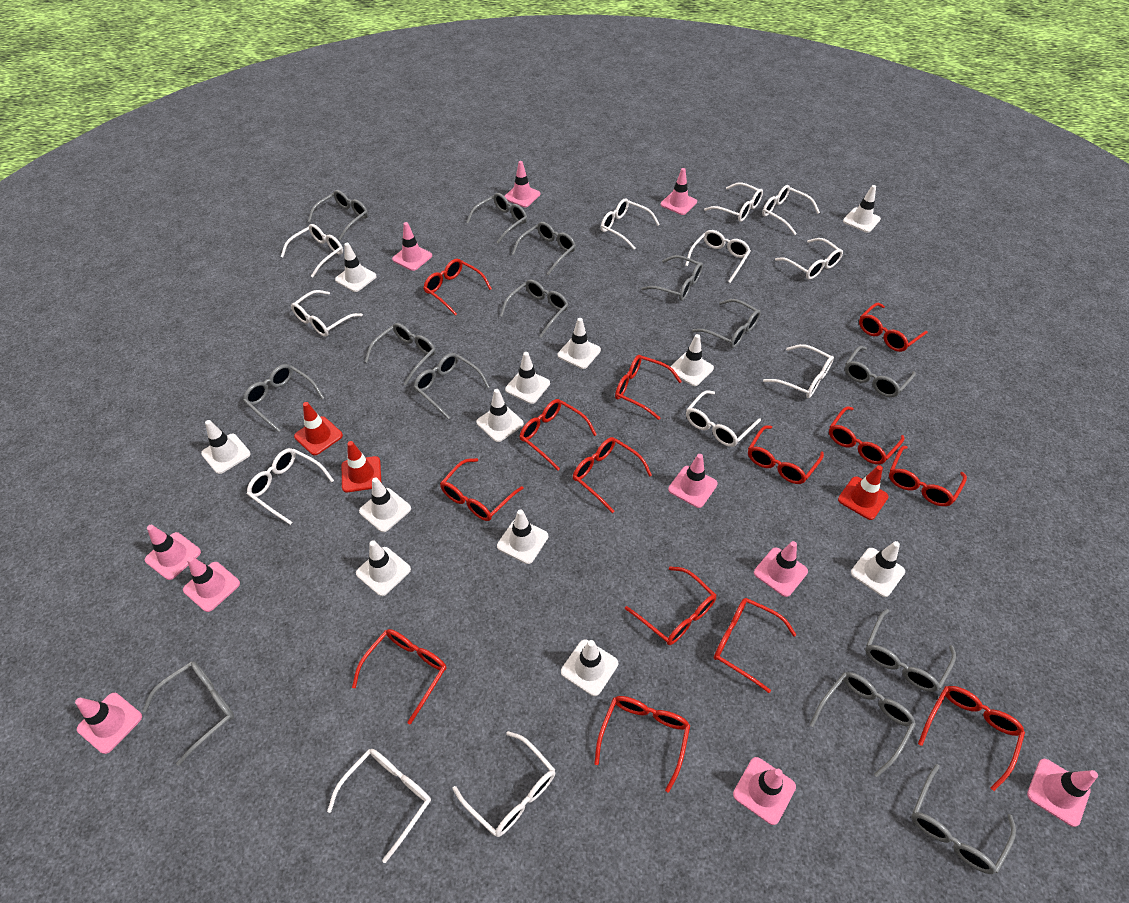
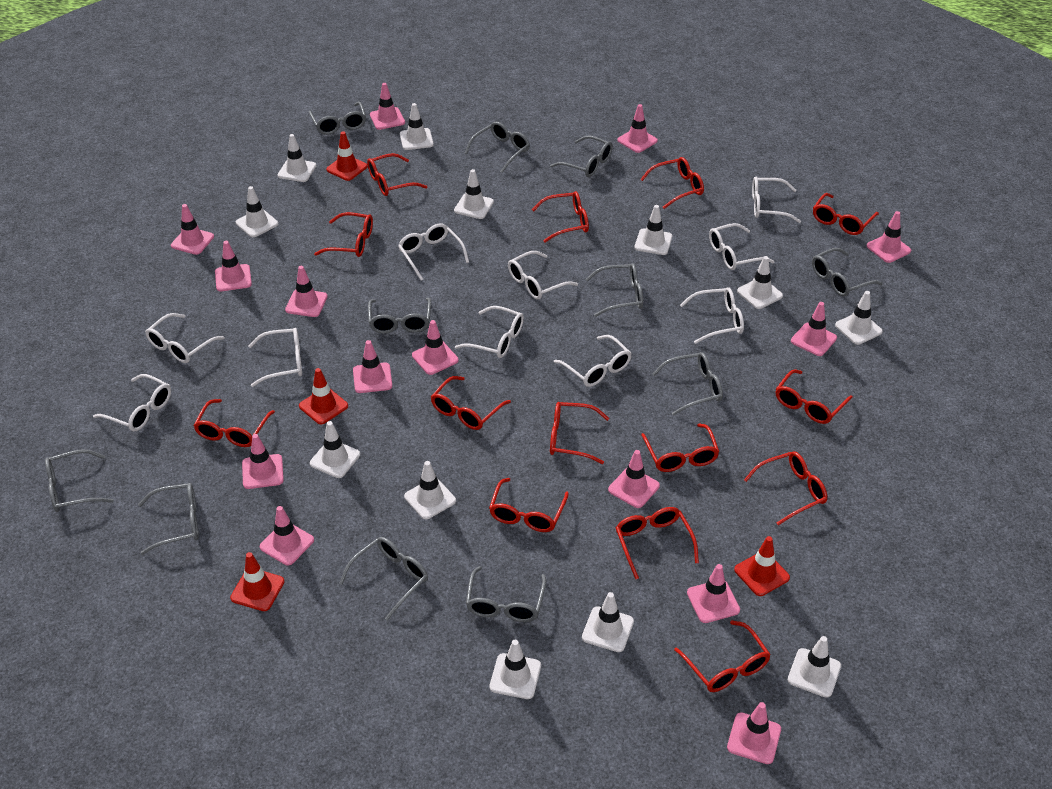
grey glasses: [142,661,234,766] [243,364,324,432] [308,190,368,240] [365,323,436,386] [414,353,490,419] [466,193,527,244] [500,280,568,338] [512,222,576,275] [641,255,703,301] [692,299,761,348] [809,672,916,777] [845,346,916,397] [865,609,956,692] [911,764,1016,874] = 14 -> [45,449,114,512] [138,483,199,555] [309,102,366,135] [339,537,428,621] [368,298,431,334] [464,122,530,173] [466,566,546,622] [550,135,613,177] [586,263,643,317] [652,352,723,416] [812,248,883,296] = 11
pink traffic cone: [75,693,142,754] [145,525,201,580] [183,556,240,612] [392,222,432,271] [505,161,540,207] [660,168,697,215] [668,454,718,508] [733,757,796,825] [754,541,808,597] [1027,759,1098,827] = 10 -> [171,204,214,255] [215,241,252,291] [242,434,284,489] [260,506,314,565] [285,266,328,317] [353,340,392,393] [370,83,405,130] [412,320,459,375] [608,450,660,508] [617,104,658,153] [687,564,740,623] [727,702,781,764] [791,302,837,356] [867,211,911,263] = 14
red traffic cone: [294,402,343,455] [342,441,381,492] [838,465,888,520] = 3 -> [230,552,285,611] [299,368,348,424] [326,131,368,181] [734,536,790,596] = 4
white glasses: [247,448,334,525] [281,224,343,277] [291,290,363,337] [327,749,431,863] [453,731,555,837] [601,198,660,250] [685,230,751,283] [686,390,761,447] [704,182,763,222] [762,185,820,235] [763,344,834,398] [775,238,843,279] = 12 -> [93,374,171,431] [145,313,225,363] [248,328,302,387] [398,224,469,280] [455,306,524,358] [508,251,578,300] [554,335,632,387] [680,287,744,344] [709,223,775,270] [752,177,801,223] = 10

